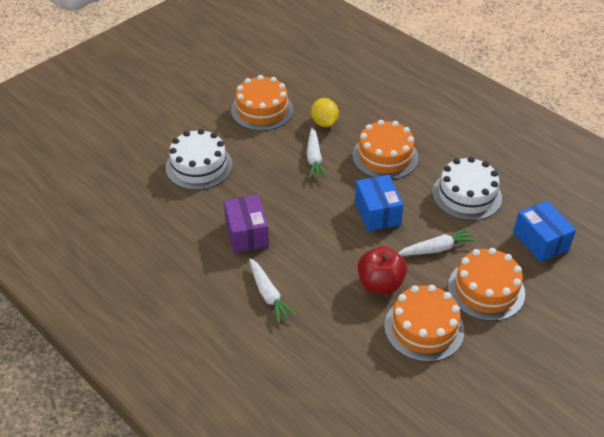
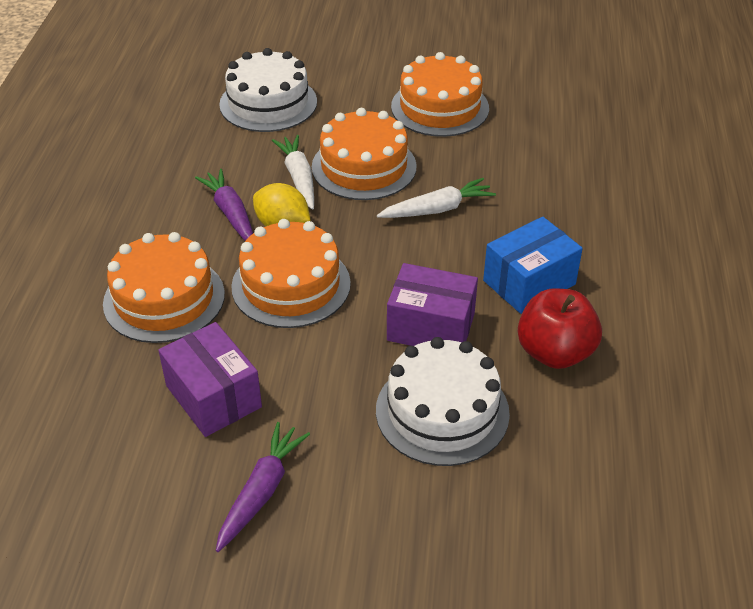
blue box: [355,175,403,231] [513,201,576,262] = 2 -> [483,217,583,314] = 1
purple box: [224,195,269,253] = 1 -> [158,322,262,437] [387,263,478,346] = 2
purple carrot: none = 0 -> [195,169,253,241] [216,422,310,552] = 2
white carrot: [249,258,297,323] [307,127,327,179] [398,227,477,255] = 3 -> [272,135,314,209] [377,178,496,218] = 2

